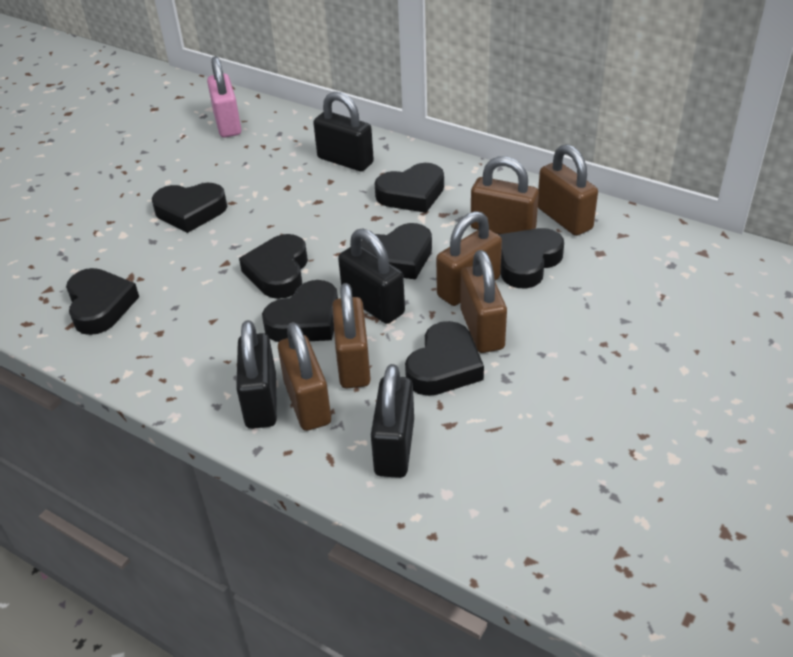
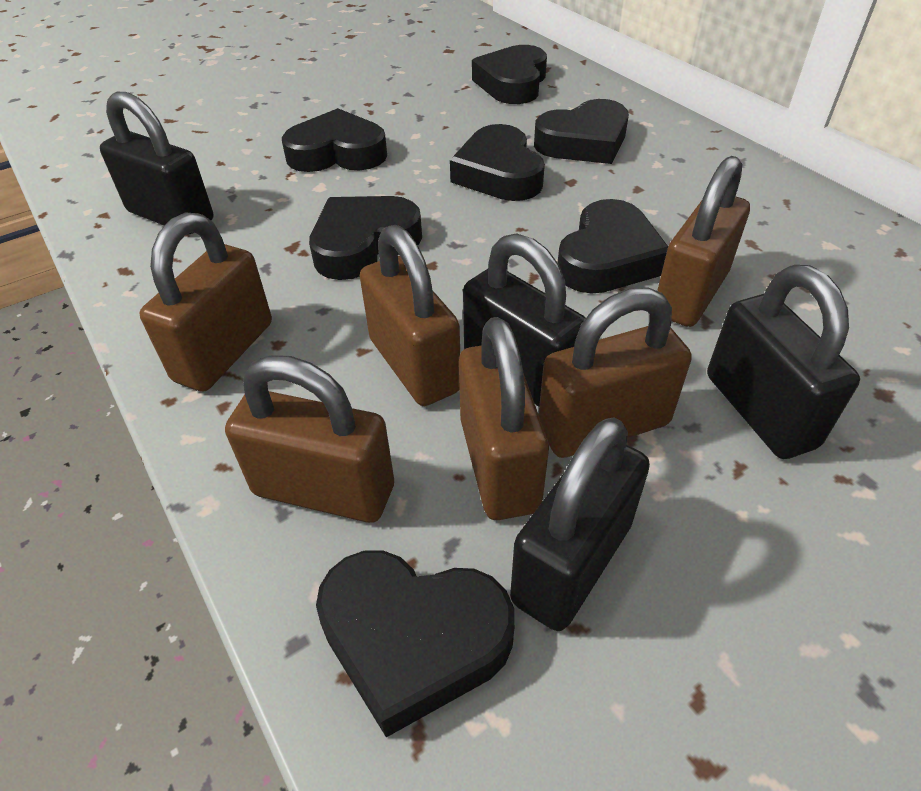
black heart: [66,268,139,335] [152,183,227,233] [239,234,308,299] [262,280,338,342] [361,223,432,280] [374,163,444,213] [405,321,484,396] [498,228,564,288] = 8 -> [282,108,387,172] [309,196,422,280] [316,550,514,737] [450,124,545,201] [472,45,547,104] [534,99,629,164] [558,199,668,294] = 7
pink padlock: [207,56,241,138] = 1 -> none = 0

